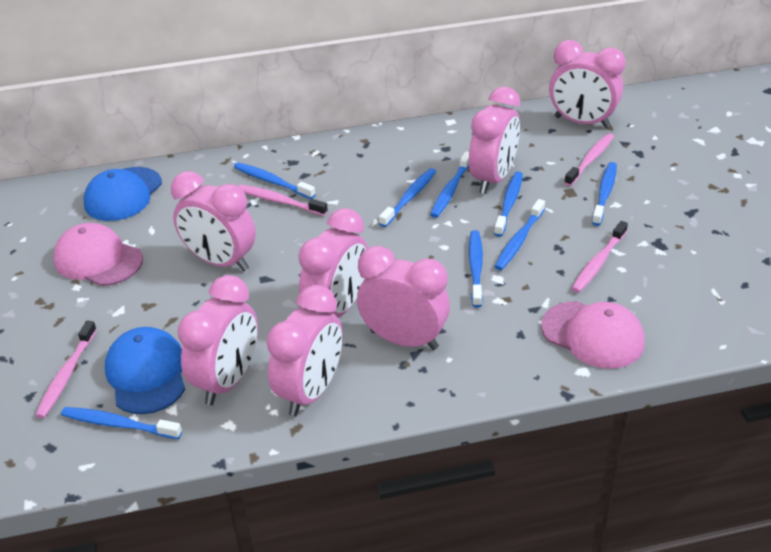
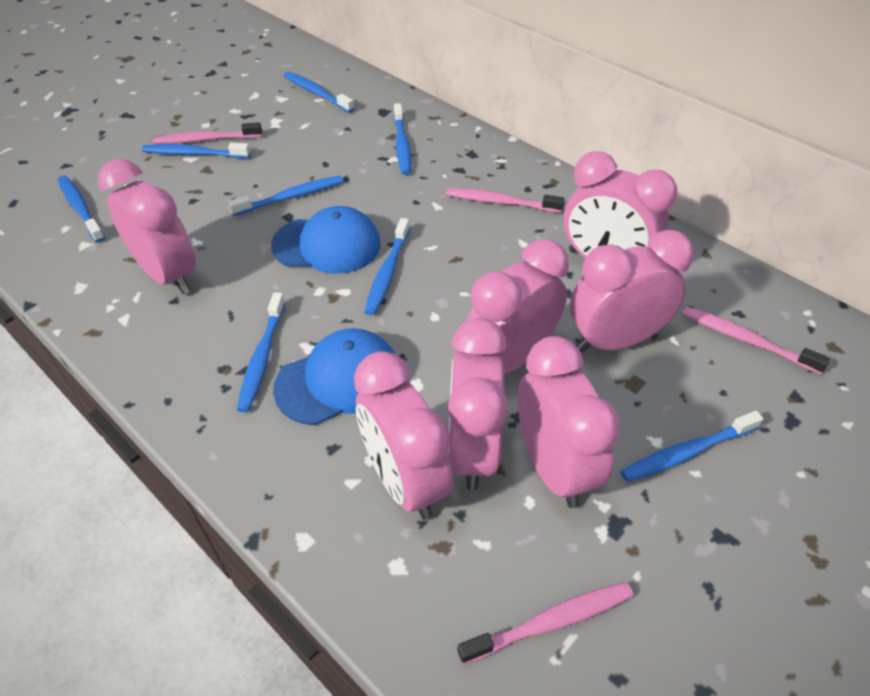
pink cap: [53,223,143,286] [541,301,644,369] = 2 -> none = 0

